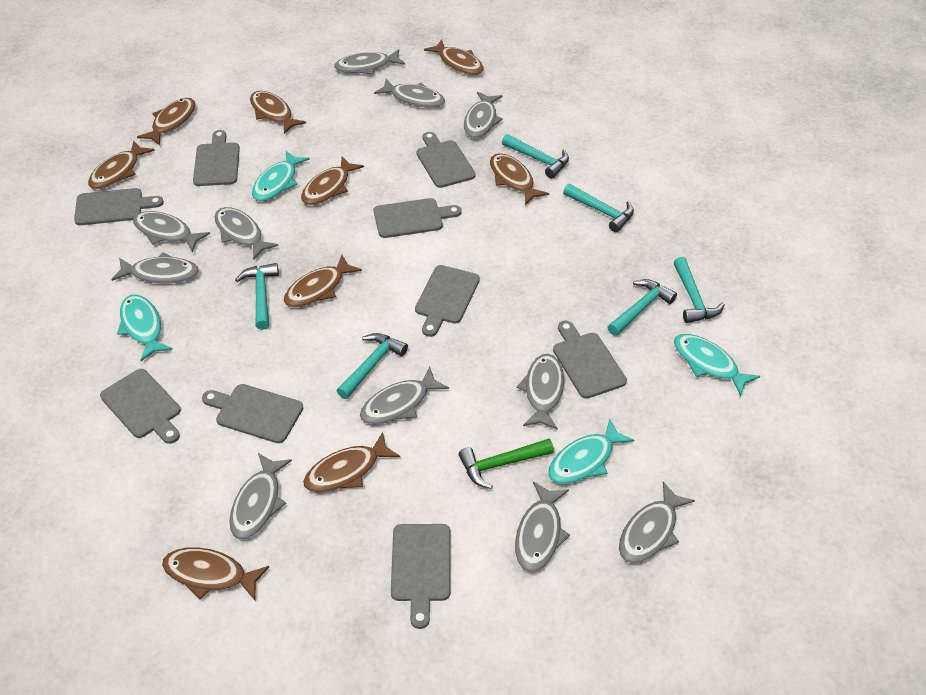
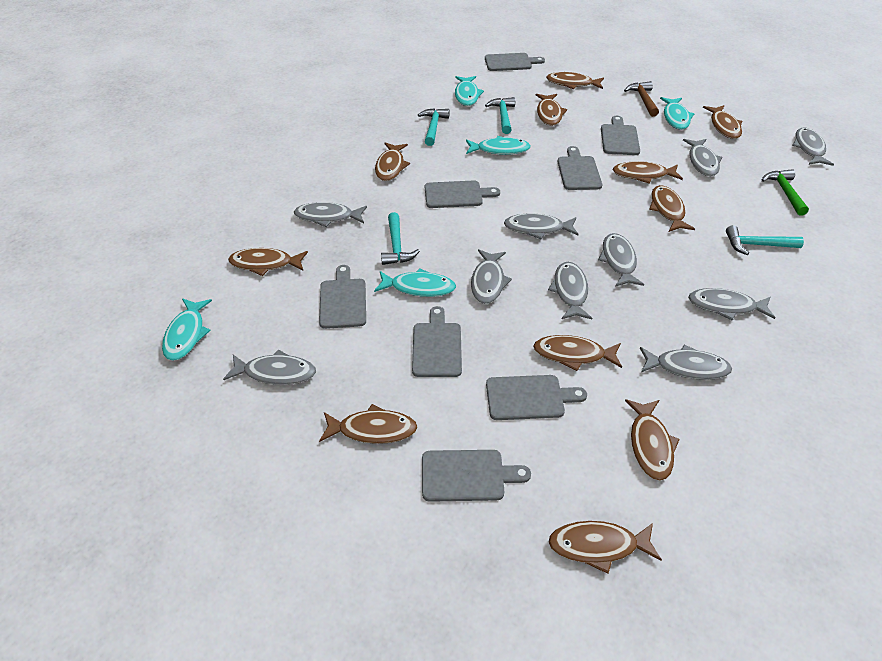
brown fish: [88,140,155,189] [137,98,196,146] [162,547,269,600] [250,91,306,134] [284,255,362,307] [301,156,364,205] [303,432,400,492] [424,40,484,75] [490,153,549,205] = 9 -> [228,248,308,276] [319,404,417,444] [375,142,410,181] [533,335,622,371] [536,94,567,126] [546,72,604,89] [549,521,662,574] [613,161,683,184] [625,399,680,481] [649,185,695,232] [703,105,742,139] = 11
brown hammer: none = 0 -> [624,81,659,117] = 1
grey cutting board: [74,188,164,225] [100,369,181,444] [193,130,240,186] [202,384,303,443] [374,198,461,238] [391,524,451,629] [415,265,480,337] [417,132,476,188] [553,321,627,399] = 9 -> [319,265,366,329] [412,306,462,377] [422,450,531,502] [425,180,500,208] [485,53,545,71] [486,375,587,420] [557,146,602,190] [601,116,640,155] = 8
grey fish: [111,253,199,283] [133,211,210,253] [214,207,278,260] [229,453,292,539] [334,49,405,75] [360,367,449,424] [374,79,445,108] [464,92,503,138] [515,482,570,572] [517,354,564,430] [619,482,695,563] = 11 -> [223,350,316,385] [294,202,367,227] [471,249,512,304] [504,214,578,239] [548,262,592,319] [598,233,644,287] [640,345,732,380] [683,139,722,176] [688,288,775,321] [792,127,834,166] = 10
turquoise fish: [117,294,173,361] [252,151,310,201] [548,419,634,484] [674,334,760,396] = 4 -> [162,298,212,361] [374,268,456,297] [455,76,484,106] [466,136,531,155] [660,97,694,130] = 5
turquoise hammer: [235,263,279,330] [337,333,408,399] [502,134,569,178] [563,184,634,232] [608,279,677,336] [674,257,725,323] = 6 -> [381,212,420,265] [418,108,450,146] [485,97,515,134] [726,225,804,255] = 4

